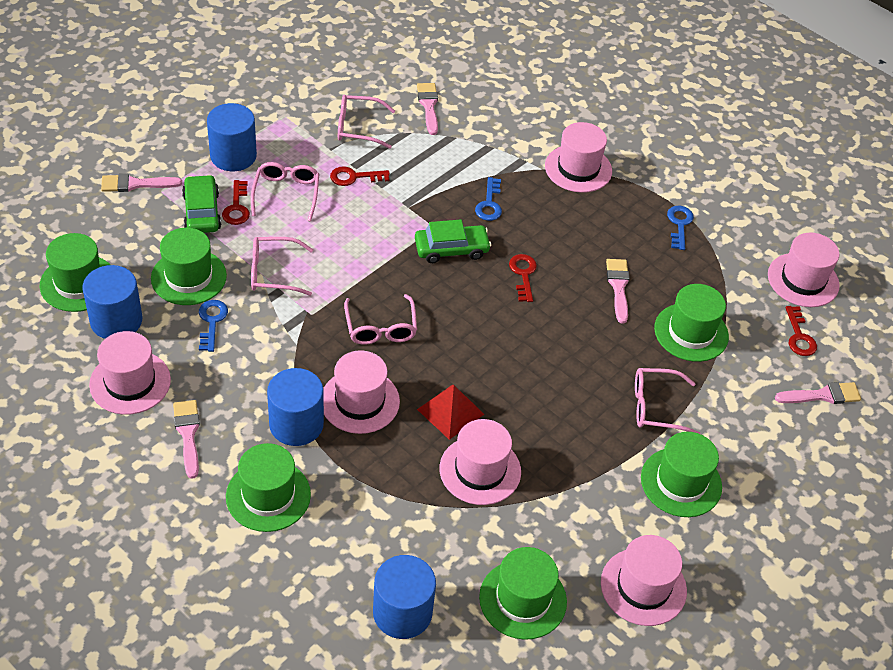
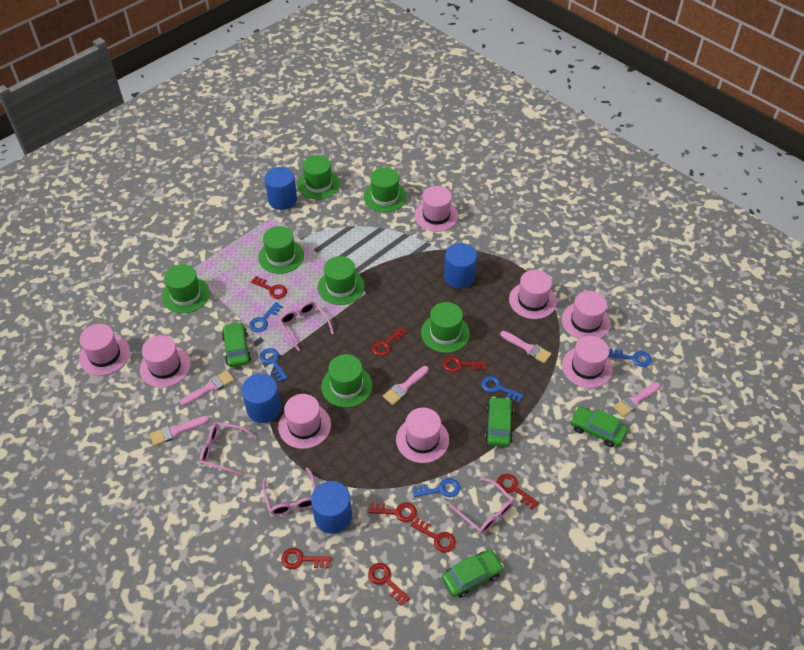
blue key: [199,300,228,352] [475,177,502,221] [667,206,694,250] = 3 -> [249,302,283,332] [260,348,288,382] [413,478,460,497] [481,376,524,403] [608,348,652,367] = 5
green car: [182,175,221,233] [415,220,491,263] = 2 -> [222,322,251,367] [442,549,504,598] [485,397,513,447] [570,406,627,447] = 4
green hat: [40,233,110,312] [151,228,227,305] [226,443,311,532] [479,547,567,640] [641,432,722,517] [654,284,729,362] = 6 -> [162,264,210,314] [258,226,304,274] [297,155,340,200] [318,256,365,305] [321,354,372,408] [364,167,407,212] [421,302,470,353] = 7
pink glasses: [251,162,319,222] [251,237,313,296] [338,95,395,149] [344,294,417,345] [635,368,700,434] = 5 -> [200,422,257,475] [262,467,316,516] [279,301,334,351] [449,478,514,534] = 4
pink hat: [89,331,171,415] [323,350,400,434] [440,419,521,505] [545,122,612,193] [601,535,687,626] [768,233,840,307] = 6 -> [79,324,130,376] [140,335,191,388] [278,394,331,449] [396,408,449,463] [414,186,458,232] [509,270,557,319] [562,291,610,339] [562,336,613,388] = 8
red key: [222,180,250,225] [330,166,390,186] [509,254,537,302] [785,306,817,356] = 4 -> [251,276,287,299] [281,548,332,569] [368,563,410,606] [369,502,417,522] [372,327,407,356] [411,517,456,553] [443,356,486,372] [497,474,539,510] = 8
red pyramid: [417,385,484,440] = 1 -> none = 0

